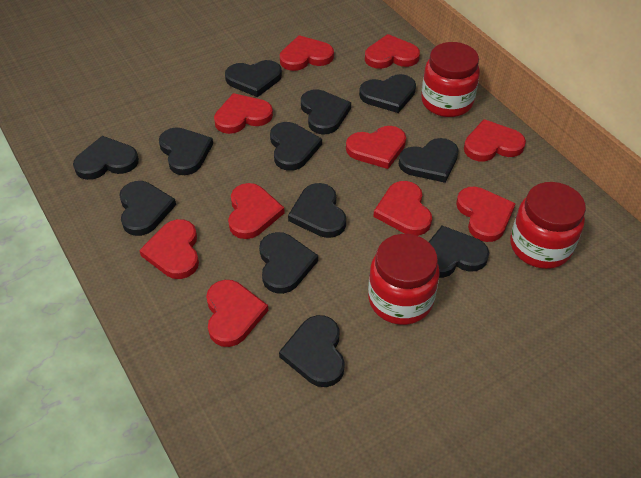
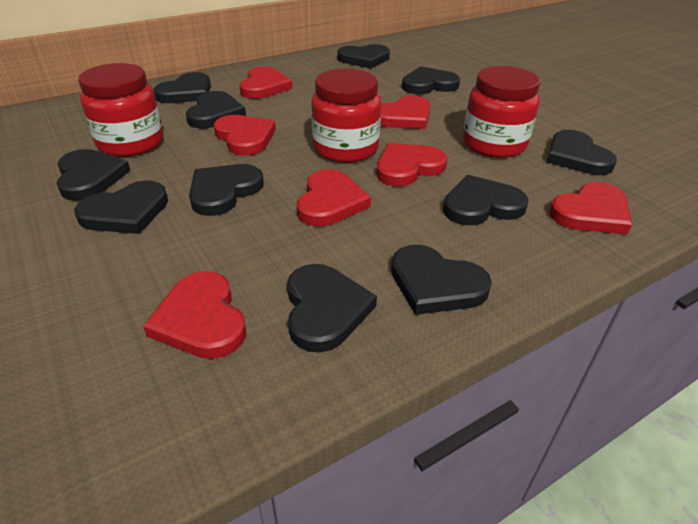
black heart: [73,136,139,180] [119,181,176,236] [159,128,213,175] [225,60,282,97] [259,232,318,294] [270,122,322,171] [279,315,345,387] [288,183,346,238] [301,89,351,135] [359,74,416,113] [399,138,459,183] [429,225,489,278] = 12 -> [56,149,130,201] [74,181,168,234] [153,72,211,103] [186,91,246,129] [189,164,264,216] [287,264,377,352] [337,44,390,69] [391,245,492,315] [402,66,460,94] [443,175,529,225] [546,130,617,175] = 11
red heart: [139,219,199,279] [206,280,268,347] [214,93,273,134] [228,183,285,239] [280,35,334,71] [346,126,406,169] [365,34,420,69] [373,181,432,236] [456,187,516,242] [464,119,526,161] = 10 -> [143,271,247,359] [213,115,276,156] [240,67,293,99] [297,169,371,226] [377,143,447,187] [380,96,431,129] [549,182,632,235] = 7

